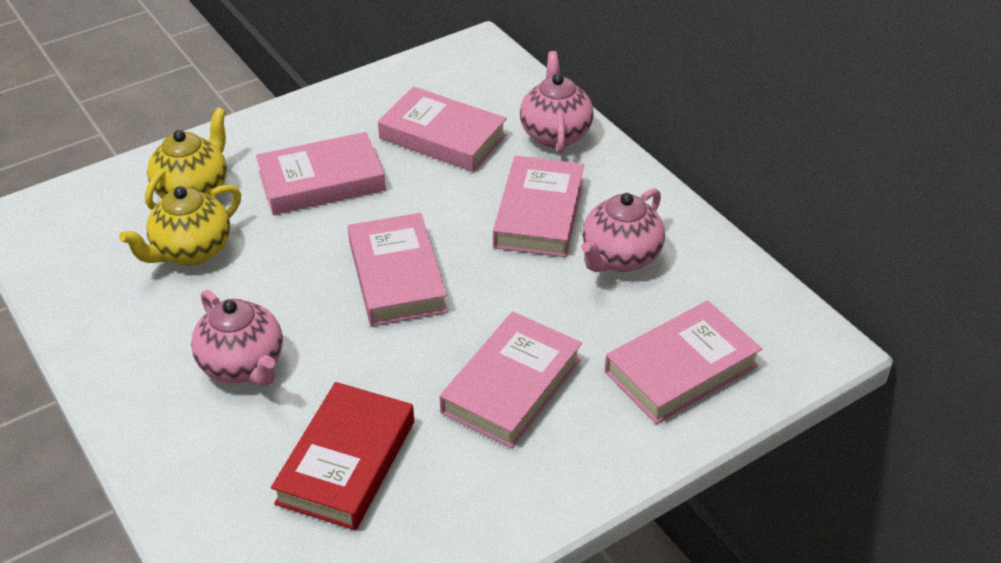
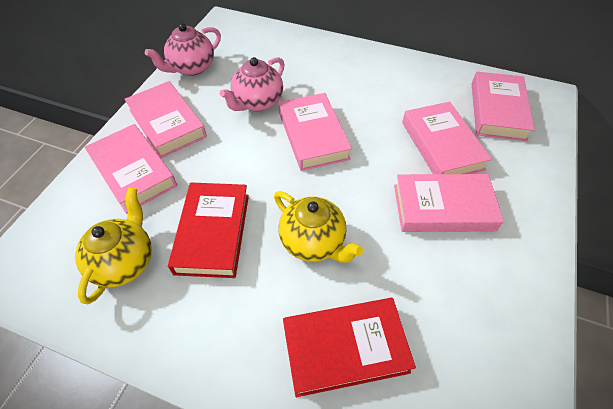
pink teapot: [191,290,283,386] [520,51,593,153] [581,188,665,272] = 3 -> [145,23,221,76] [220,57,285,112] = 2
red book: [271,382,414,530] = 1 -> [168,183,249,278] [283,298,416,397] = 2

